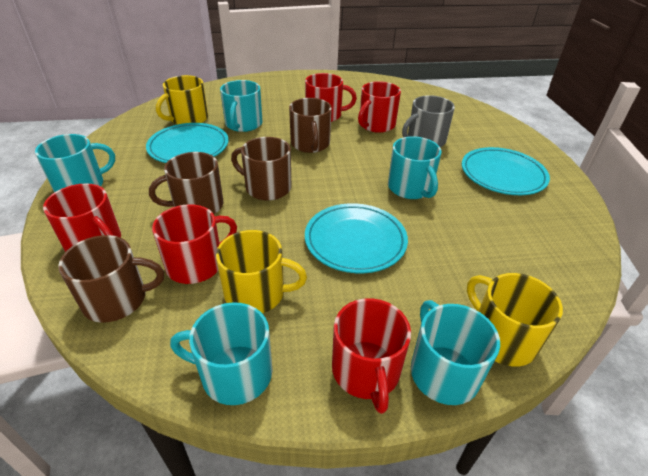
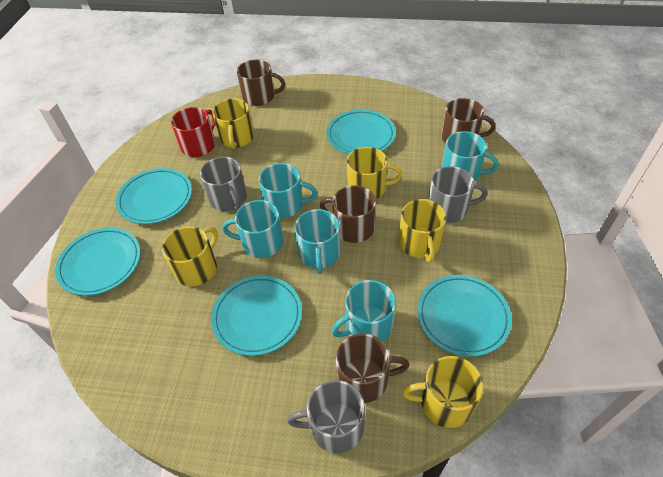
grey mug: [402,95,455,147] = 1 -> [200,157,247,211] [287,380,365,453] [428,166,487,223] = 3
red mug: [43,183,121,252] [152,204,237,284] [305,73,357,122] [332,298,411,414] [358,81,401,133] = 5 -> [171,107,215,157] = 1
turquoise plate: [146,123,229,163] [305,203,408,273] [462,147,550,195] = 3 -> [55,228,141,296] [116,168,192,224] [211,276,302,356] [327,110,396,154] [417,275,512,357] = 5
yellow mug: [156,75,208,124] [216,230,307,313] [467,273,563,366] = 3 -> [162,226,218,286] [212,99,254,149] [347,147,402,199] [399,199,446,263] [402,356,484,428] = 5

